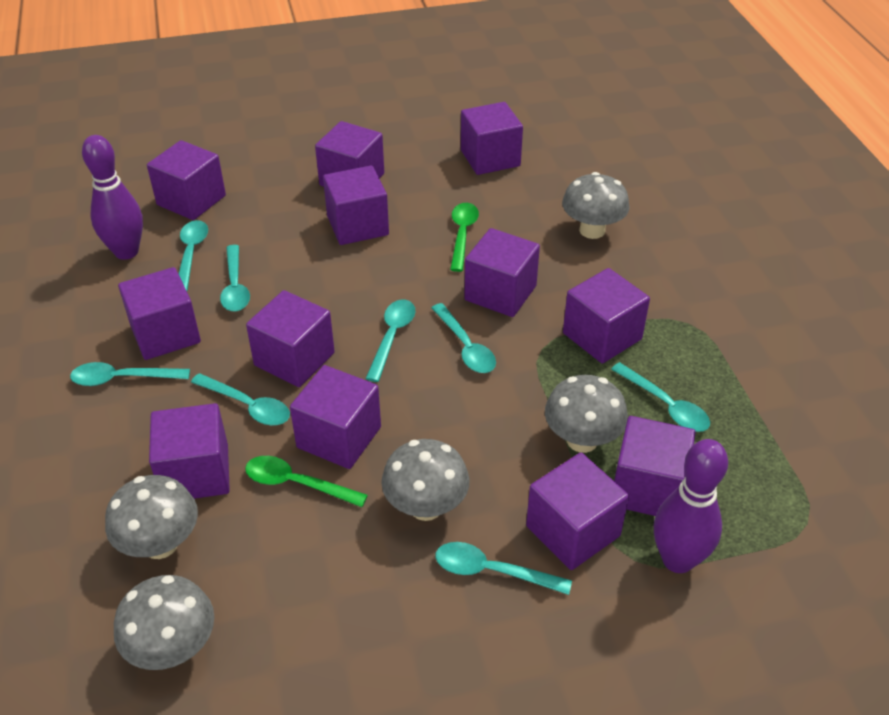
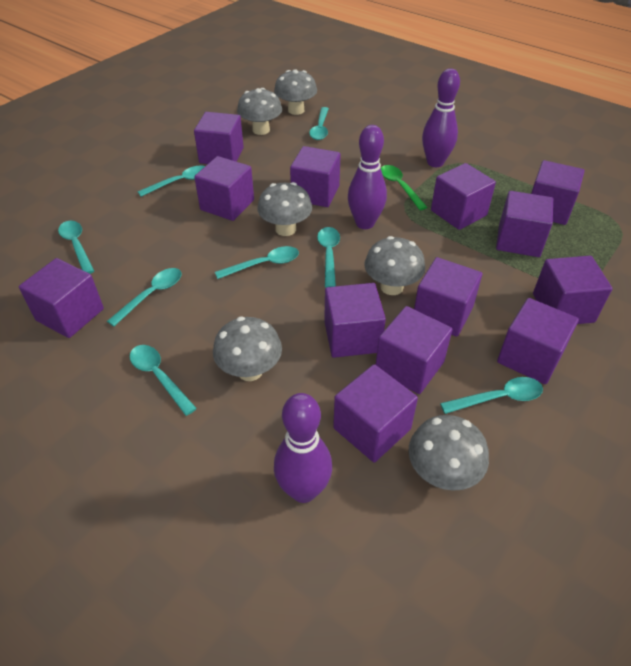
green spoon: [245,456,368,507] [450,203,479,272] = 2 -> [381,165,427,210] = 1
grey mushroom: [105,475,198,559] [114,575,214,670] [381,439,469,521] [545,375,628,453] [562,172,630,239] = 5 -> [213,317,282,381] [237,88,282,135] [257,182,312,236] [274,69,317,115] [364,236,425,295] [408,415,489,491] = 6
purple bowling pin: [82,135,143,260] [654,439,728,573] = 2 -> [274,393,332,503] [348,125,387,229] [422,68,460,167] = 3
purple cube: [118,267,201,360] [147,140,226,220] [149,403,230,499] [246,290,335,387] [290,365,381,469] [315,121,384,187] [323,166,389,245] [461,102,523,175] [464,228,540,317] [526,453,629,570] [563,268,650,363] [614,416,696,516] = 12 -> [19,258,104,338] [194,112,244,164] [194,156,254,221] [290,146,341,207] [324,283,386,358] [333,364,418,462] [376,306,452,394] [414,257,482,337] [431,163,496,230] [496,191,553,257] [497,298,579,384] [531,160,585,225] [533,256,612,324] = 13

